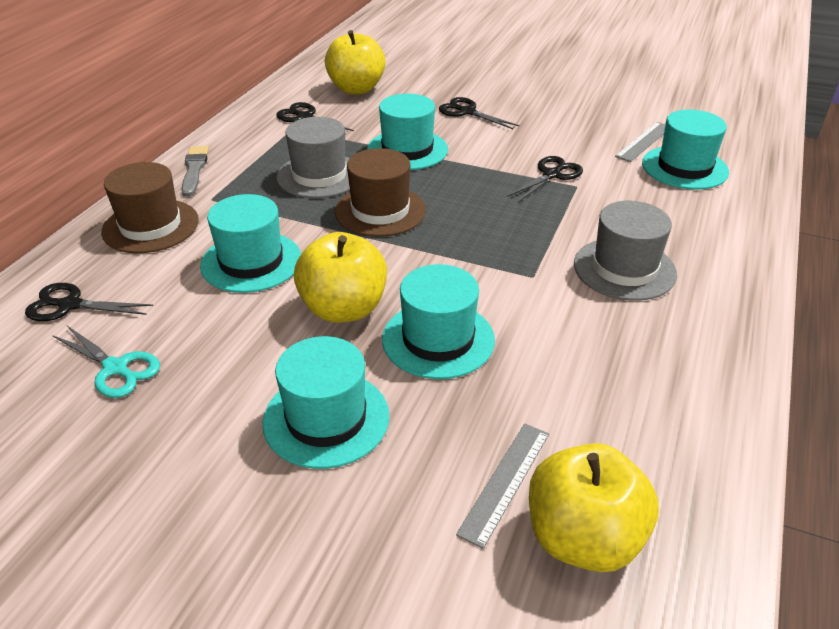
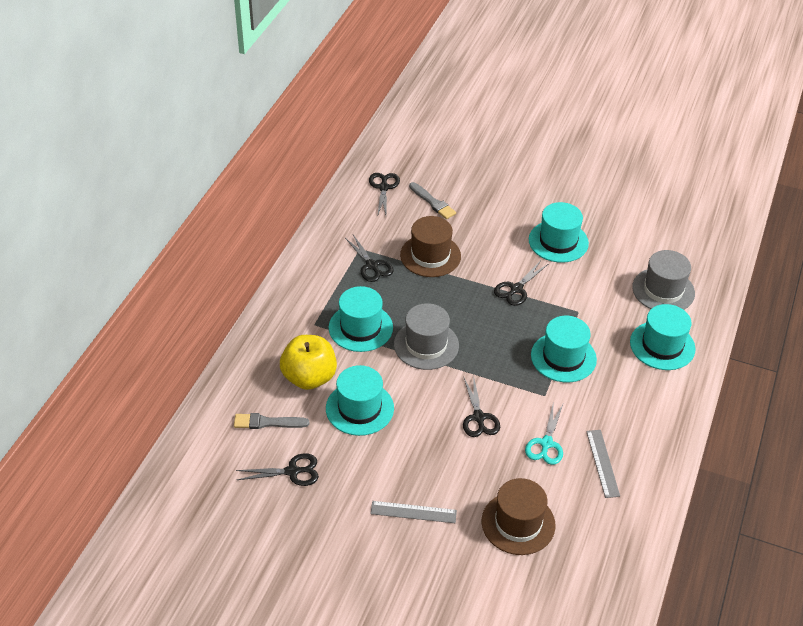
black scissors: [25,283,153,321] [276,102,354,134] [439,97,519,129] [507,156,583,203] = 4 -> [236,453,319,486] [345,235,394,282] [369,173,400,217] [463,375,500,437] [494,261,548,306] = 5
grey brush: [181,146,209,197] = 1 -> [234,413,309,429] [409,182,456,219] = 2
yellow apple: [294,232,387,323] [325,30,385,94] [529,443,659,572] = 3 -> [280,335,337,390] = 1

